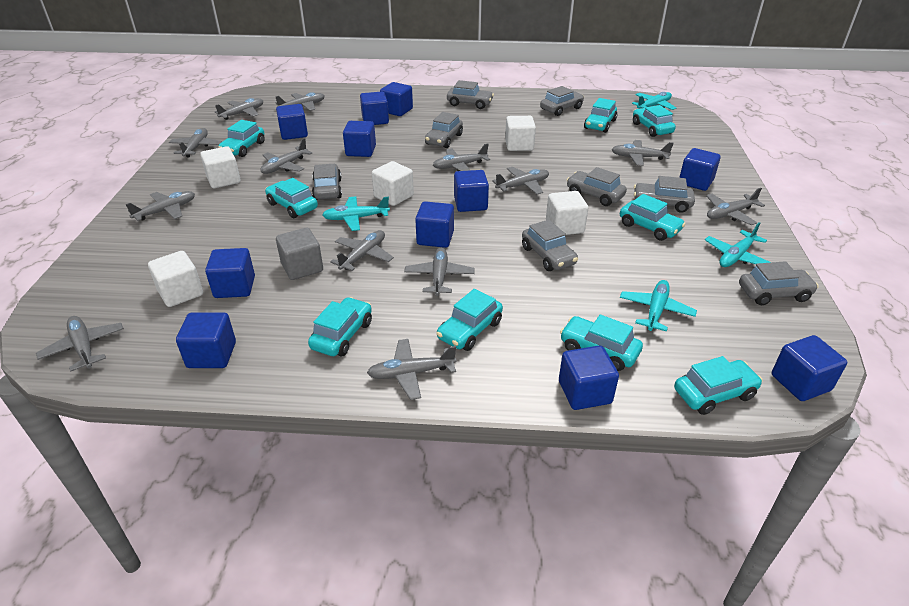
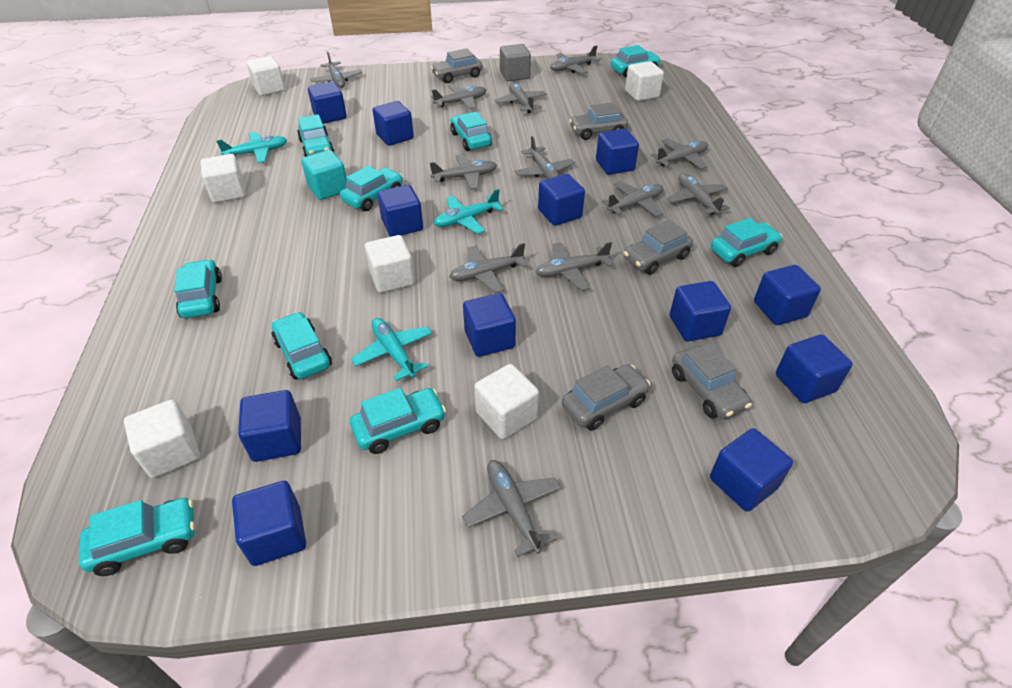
blue cube: [176,313,236,368] [205,248,255,298] [276,104,308,140] [343,121,376,157] [360,92,389,125] [380,82,413,116] [415,201,454,248] [454,170,489,212] [559,346,619,410] [679,148,721,191] [772,335,847,401] = 11 -> [232,481,306,566] [238,390,301,462] [308,82,347,124] [373,101,414,146] [377,185,423,237] [463,293,516,357] [538,174,585,226] [596,129,639,175] [670,281,731,342] [710,428,793,512] [754,265,821,325] [776,334,852,403] = 12
grey car: [312,164,342,200] [425,112,463,148] [447,80,494,109] [522,220,578,271] [540,86,584,116] [567,167,627,206] [634,176,695,213] [739,261,819,305] = 8 -> [431,48,483,83] [562,364,650,430] [569,103,628,140] [623,220,693,275] [672,343,752,419] = 5
grey plane: [36,316,124,371] [125,191,195,221] [169,128,222,158] [215,98,263,120] [260,138,312,174] [275,92,324,111] [330,230,394,271] [367,339,456,400] [404,247,475,296] [433,144,490,171] [492,167,549,194] [611,140,674,166] [706,188,765,225] = 13 -> [310,52,362,88] [430,154,497,189] [431,85,486,109] [449,243,528,293] [462,460,561,557] [494,83,547,113] [515,136,575,179] [535,242,613,290] [550,45,600,74] [602,181,664,217] [651,138,708,169] [667,174,730,215] = 12
turquoise cube: none = 0 -> [301,150,347,200] = 1
turquoise plane: [322,196,390,231] [620,280,697,332] [632,92,676,110] [705,222,771,267] = 4 -> [216,132,287,163] [351,318,432,381] [434,189,504,234] = 3
white cube: [148,251,203,307] [200,146,240,188] [372,161,414,206] [505,116,536,151] [546,191,588,235] = 5 -> [124,399,200,478] [201,154,246,203] [247,56,285,96] [365,235,415,293] [474,364,539,439] [625,61,664,101] = 6

